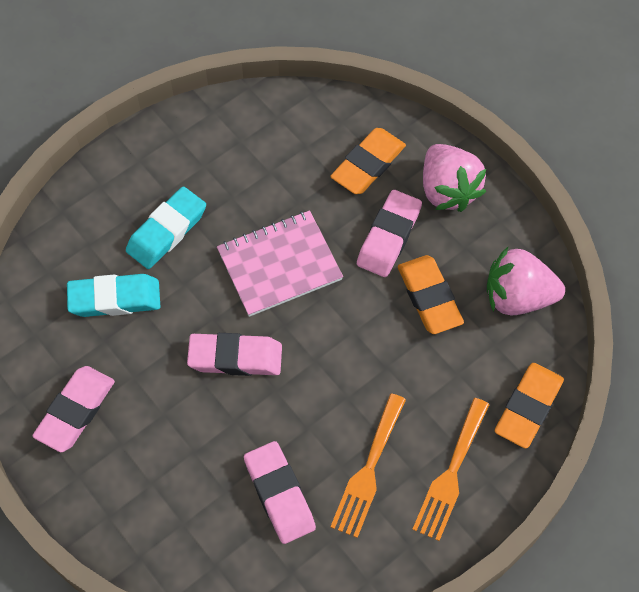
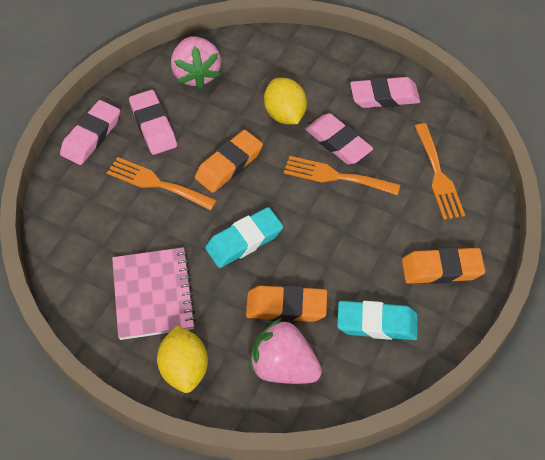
orange fork: [330,393,406,538] [412,398,490,541] = 2 -> [107,157,217,210] [284,156,400,195] [415,123,465,220] = 3
yellow lemon: none = 0 -> [157,325,208,393] [264,78,307,124] = 2

